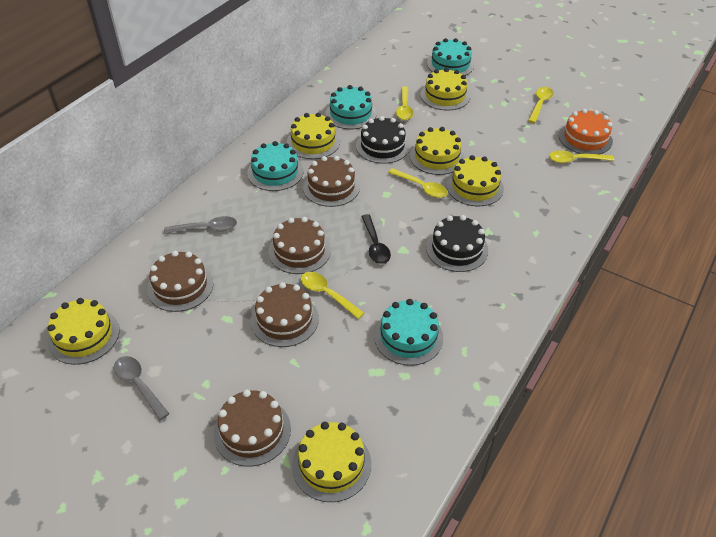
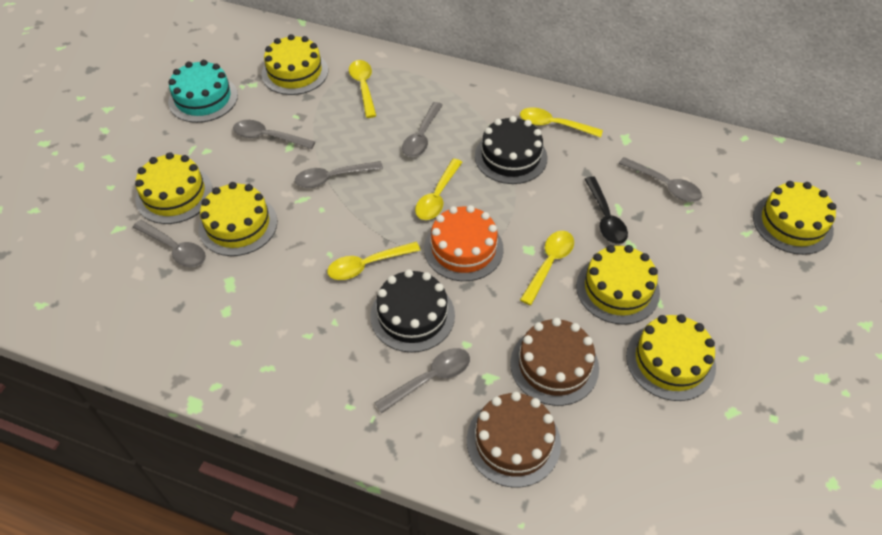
brown cake: [147,251,214,312] [214,389,291,467] [251,282,319,347] [268,217,331,274] [303,156,360,207] = 5 -> [467,392,561,488] [510,318,599,406] = 2
grey spoon: [114,356,170,420] [164,216,237,234] = 2 -> [133,220,206,267] [233,120,315,149] [295,161,383,188] [375,348,470,414] [402,102,443,157] [619,157,702,202] = 6
turquoise cake: [247,141,303,191] [326,85,377,129] [374,299,443,366] [427,38,474,76] = 4 -> [168,60,238,123] = 1

